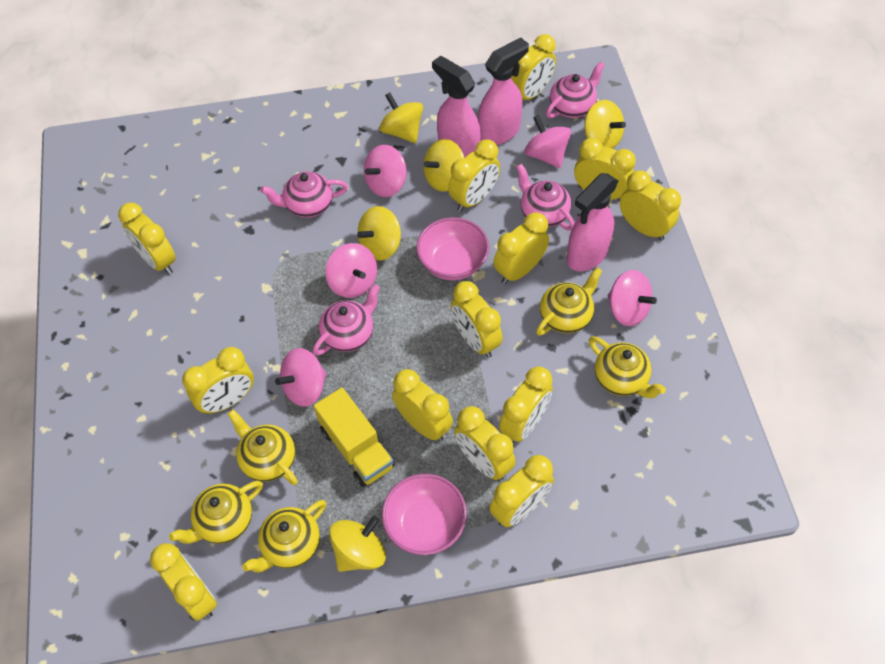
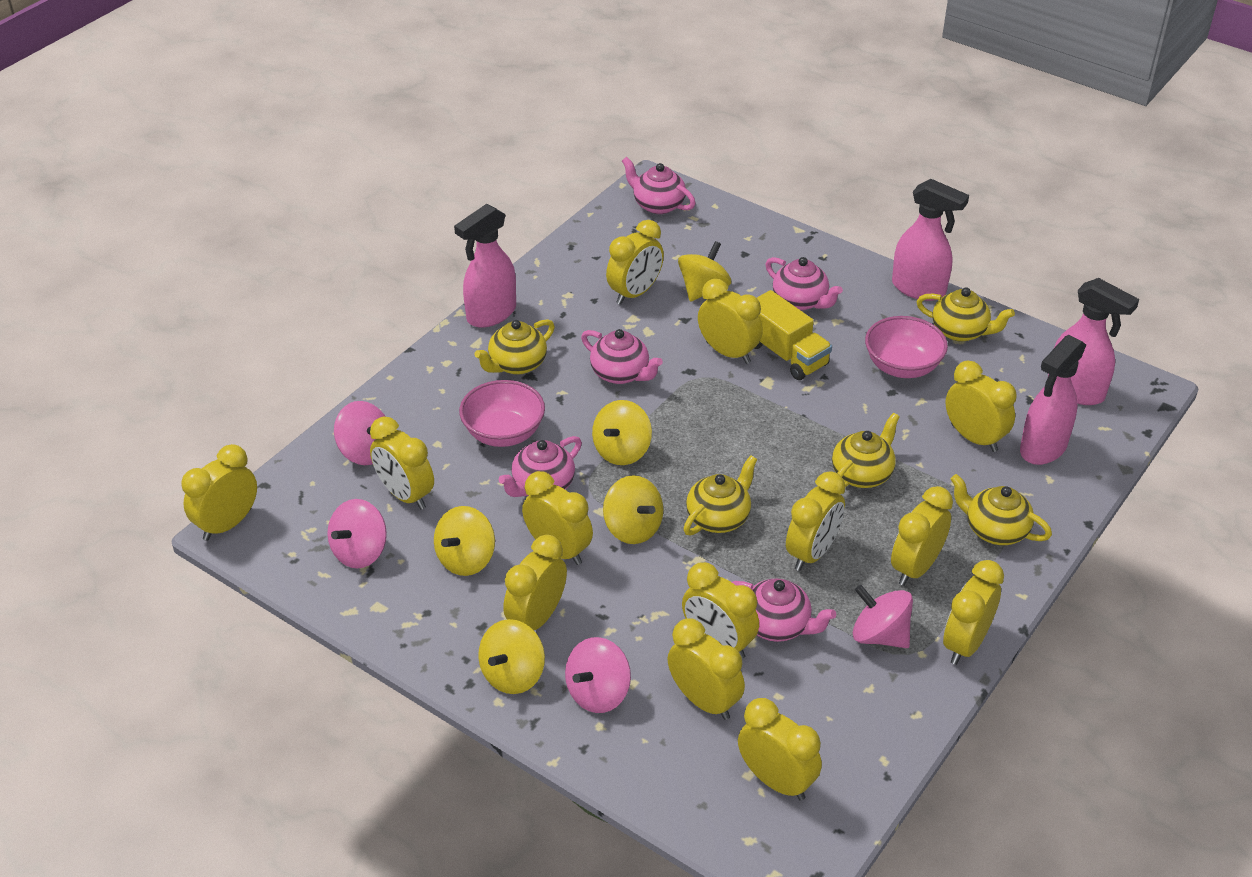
pink spinning top: [275,348,327,407] [325,243,377,298] [364,145,406,197] [524,115,571,168] [608,270,657,326] = 5 -> [327,499,387,569] [334,401,386,465] [565,637,631,713] [853,585,913,648] = 4
pink spray bottle: [432,56,481,158] [478,37,529,145] [567,173,618,271] = 3 -> [454,204,516,328] [892,179,969,301] [1020,335,1086,465] [1048,278,1139,405] = 4
pink teapot: [261,171,348,218] [312,284,380,356] [516,164,575,231] [546,61,605,118] = 4 -> [499,436,582,497] [581,329,663,384] [622,157,696,214] [732,579,836,642] [765,257,843,310] = 5

